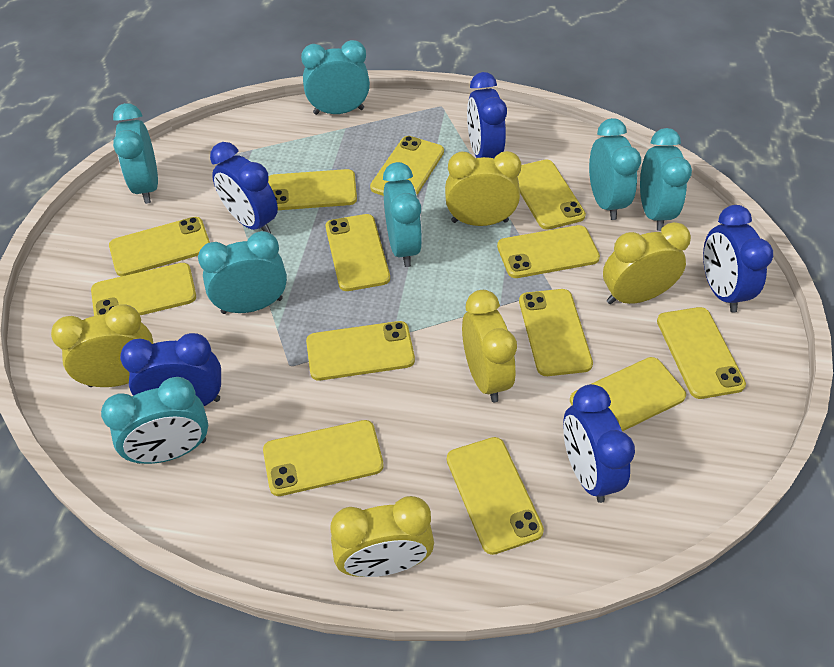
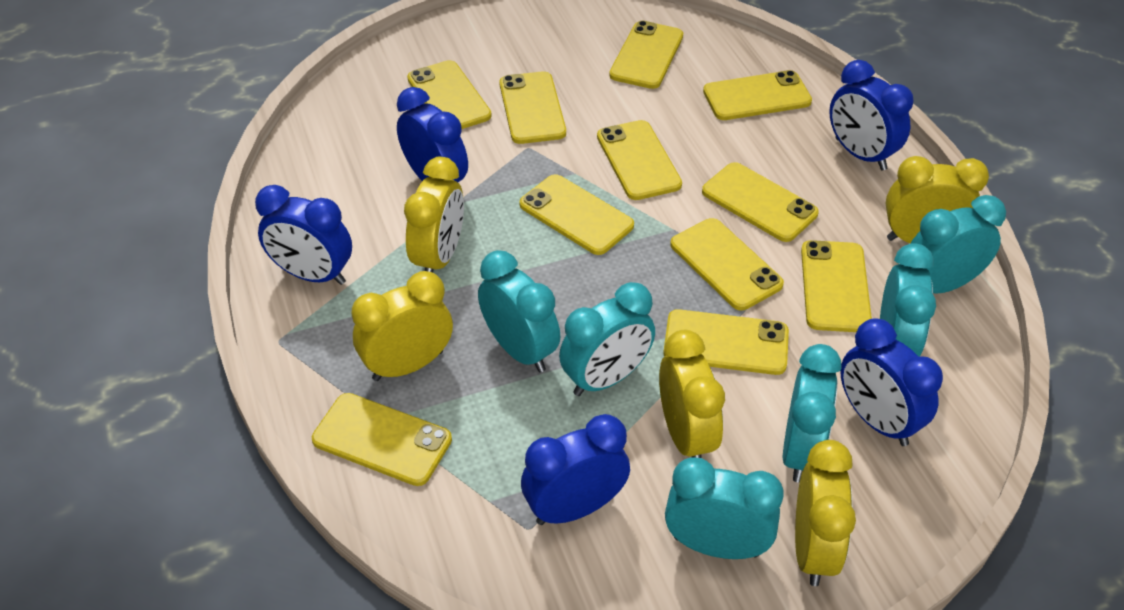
turquoise clock: [101,377,208,464] [113,103,158,204] [198,231,287,314] [301,40,370,115] [383,162,422,267] [589,118,641,220] [640,128,692,231] = 7 -> [478,250,560,372] [559,282,655,396] [665,457,784,559] [783,344,841,483] [880,243,936,356] [910,195,1006,294] = 6
yellow phone: [91,263,196,316] [109,217,210,276] [263,420,383,496] [268,169,357,210] [306,321,415,380] [326,214,390,291] [370,136,444,196] [447,437,544,555] [497,225,600,278] [518,159,586,230] [519,289,593,376] [570,357,686,431] [657,307,746,399] = 13 -> [312,393,452,486] [407,60,492,129] [499,71,566,144] [520,174,634,255] [597,120,682,200] [609,21,683,89] [663,309,789,375] [670,218,784,310] [702,162,819,242] [703,70,812,120] [801,240,872,332] = 11

